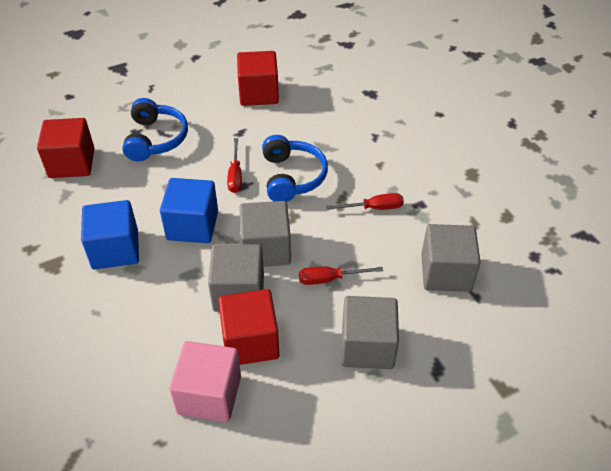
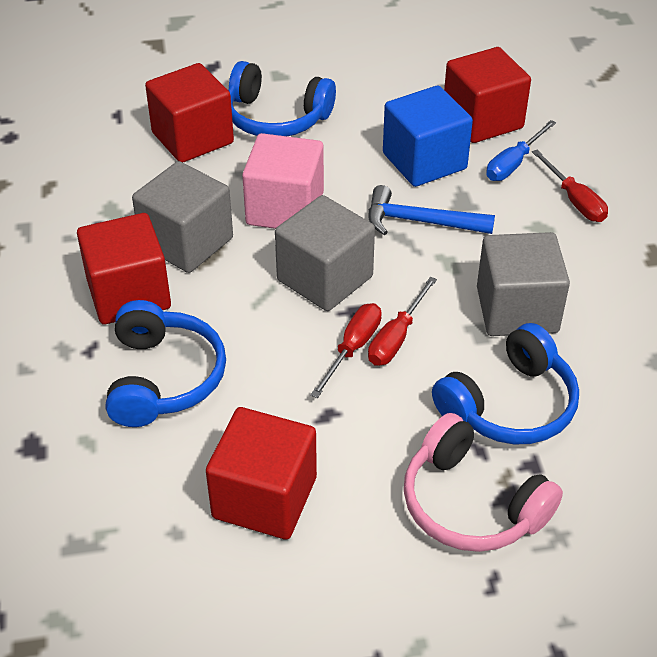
blue cube: [81,200,139,269] [160,178,218,243] = 2 -> [383,86,473,187] = 1
blue hammer: none = 0 -> [369,185,495,235] = 1
blue headphones: [122,98,188,162] [262,135,328,202] = 2 -> [106,300,226,427] [228,61,336,136] [432,323,579,445] = 3
blue screwdriver: none = 0 -> [486,120,556,181] = 1
grey cube: [208,244,264,312] [239,201,291,267] [341,296,399,369] [421,224,481,292] = 4 -> [132,161,233,273] [275,195,375,311] [477,232,570,336] = 3
pink headphones: none = 0 -> [404,413,563,552] = 1
red cube: [37,118,95,178] [218,289,279,365] [237,51,279,106] = 3 -> [77,213,171,325] [145,63,234,162] [206,407,317,540] [444,47,531,143] = 4

